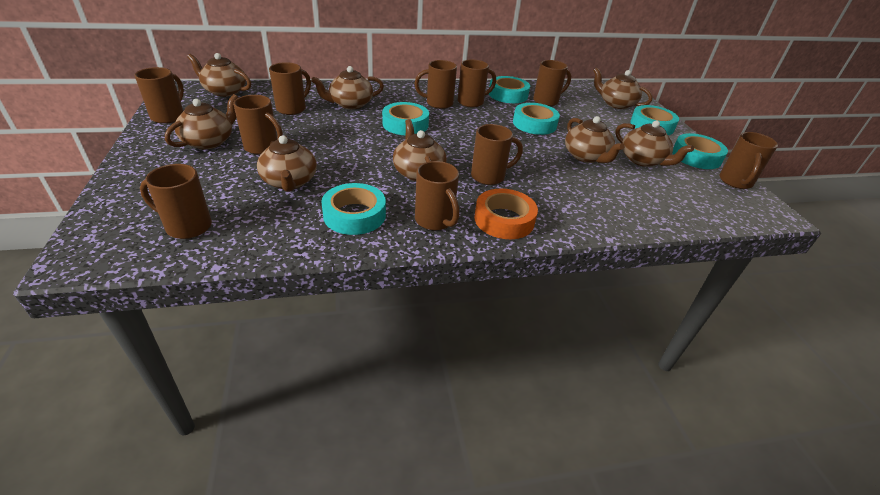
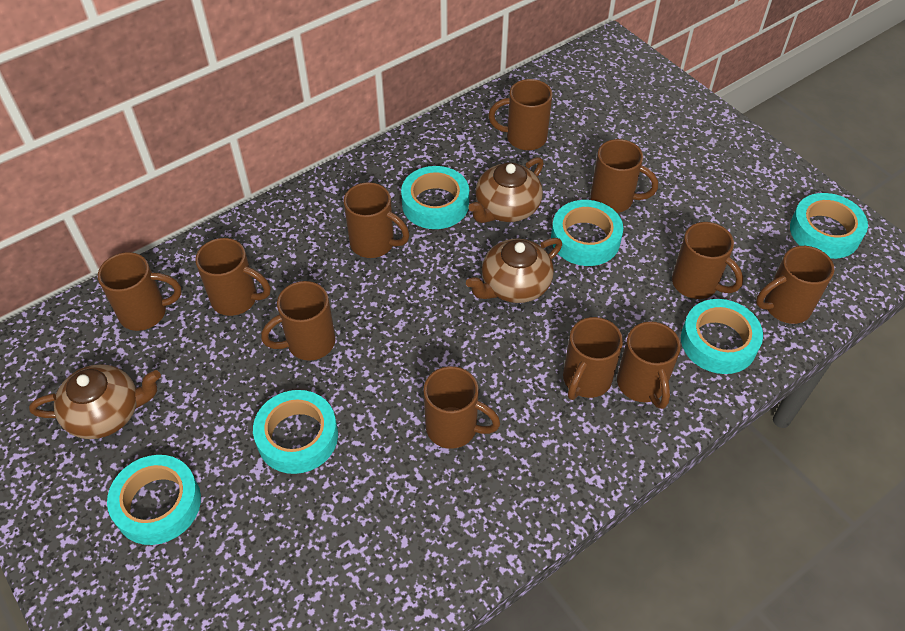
brown mug: [135,67,184,124] [140,164,212,239] [233,95,283,155] [269,62,311,115] [415,60,457,109] [415,161,459,230] [458,59,496,108] [471,124,523,185] [533,60,571,106] [719,132,778,189] = 10 -> [98,252,181,331] [195,238,271,316] [261,281,336,361] [344,182,409,258] [423,366,500,449] [488,79,552,150] [563,317,623,400] [590,139,658,213] [617,321,681,409] [672,222,743,299] [756,246,834,324] = 11
brown teapot: [165,94,239,149] [187,53,251,97] [257,135,317,192] [311,66,384,109] [393,119,447,181] [565,116,624,163] [593,68,652,109] [615,121,694,167] = 8 -> [29,364,161,439] [466,238,562,303] [468,157,544,223] = 3
orange tape: [474,188,538,239] = 1 -> none = 0

